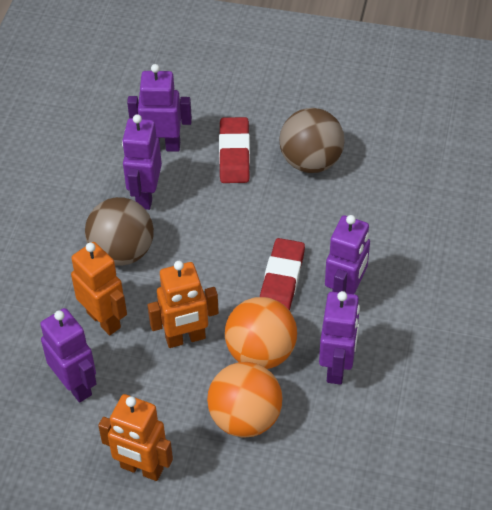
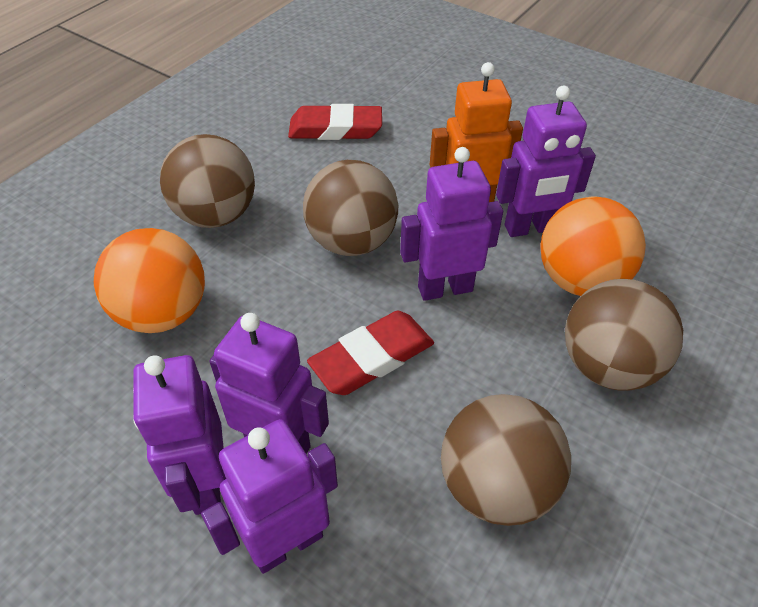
brown ball: [85,197,154,266] [280,108,345,173] = 2 -> [160,134,255,228] [303,160,398,256] [441,394,571,526] [565,279,683,391] = 4
orange robot: [71,242,127,335] [98,394,173,481] [147,261,219,348] = 3 -> [430,62,523,202] = 1

